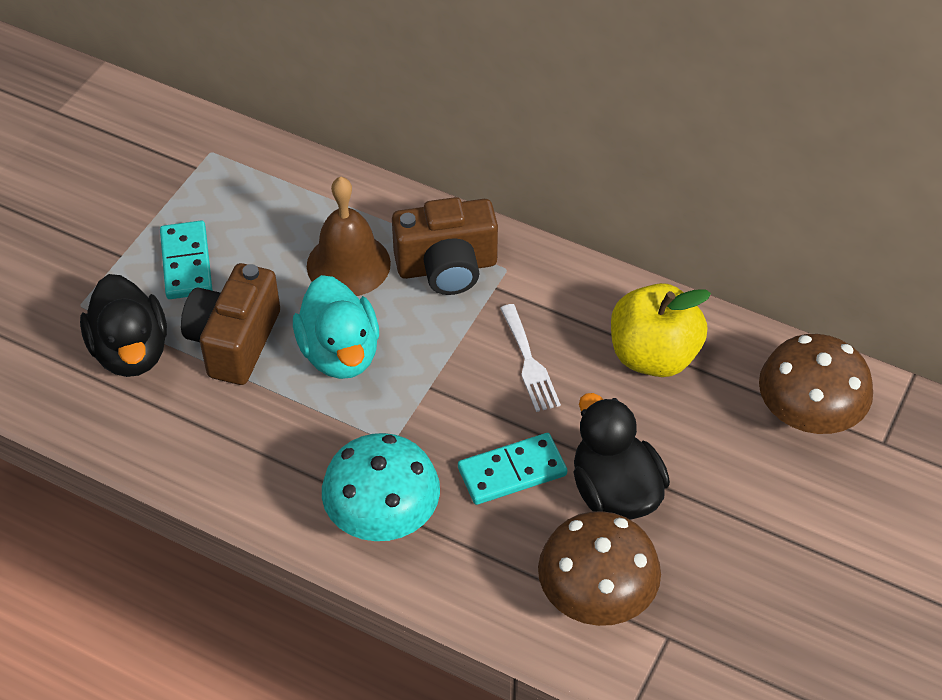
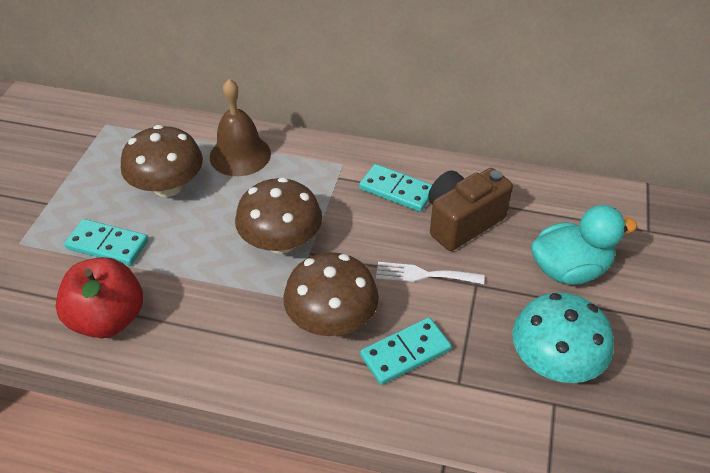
black duck: [80,274,167,377] [574,393,670,520] = 2 -> none = 0
brown camera: [181,263,280,385] [392,197,498,295] = 2 -> [428,168,513,251] = 1
brown mushroom: [538,511,661,626] [759,334,873,434] = 2 -> [121,125,203,197] [235,177,322,254] [283,252,379,336] = 3
red apple: none = 0 -> [56,257,143,338] = 1
turquoise domino: [160,221,213,299] [458,433,567,505] = 2 -> [64,219,148,266] [359,164,432,212] [360,317,452,385] = 3
yellow apple: [611,283,711,377] = 1 -> none = 0

